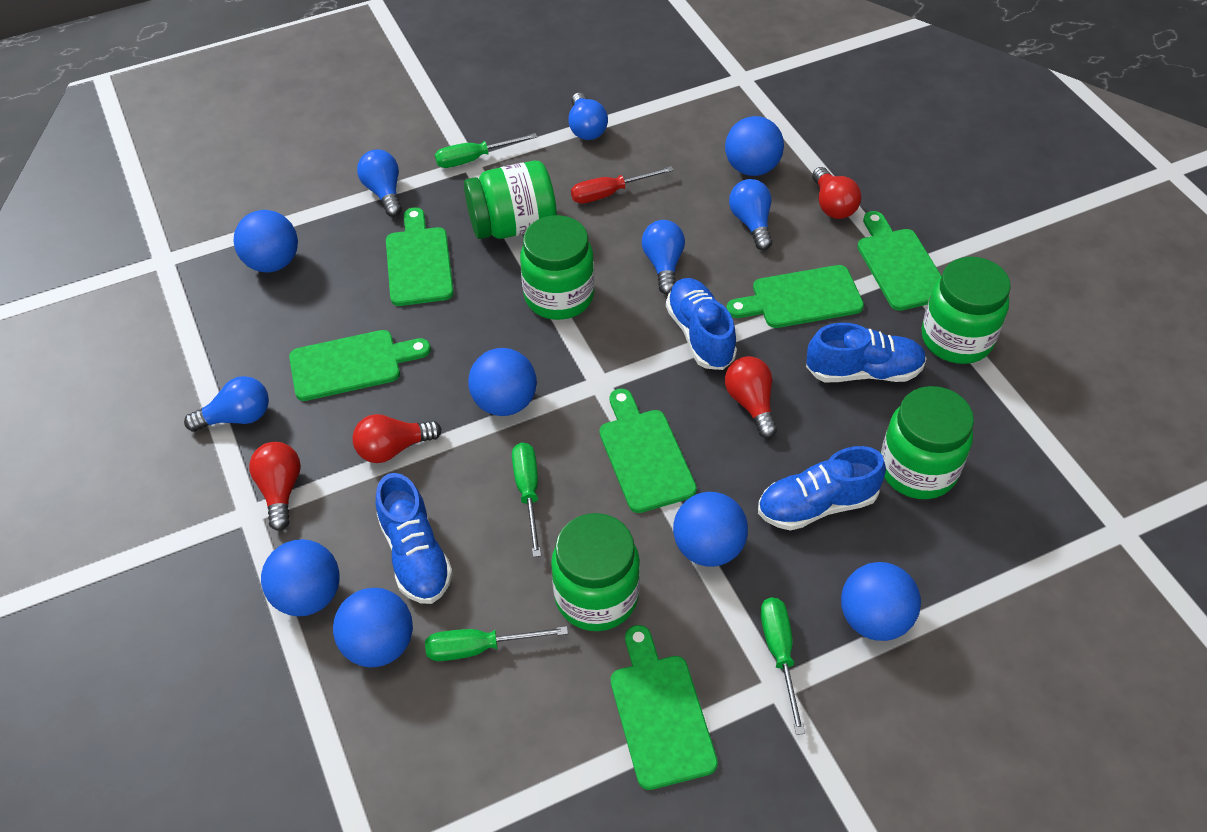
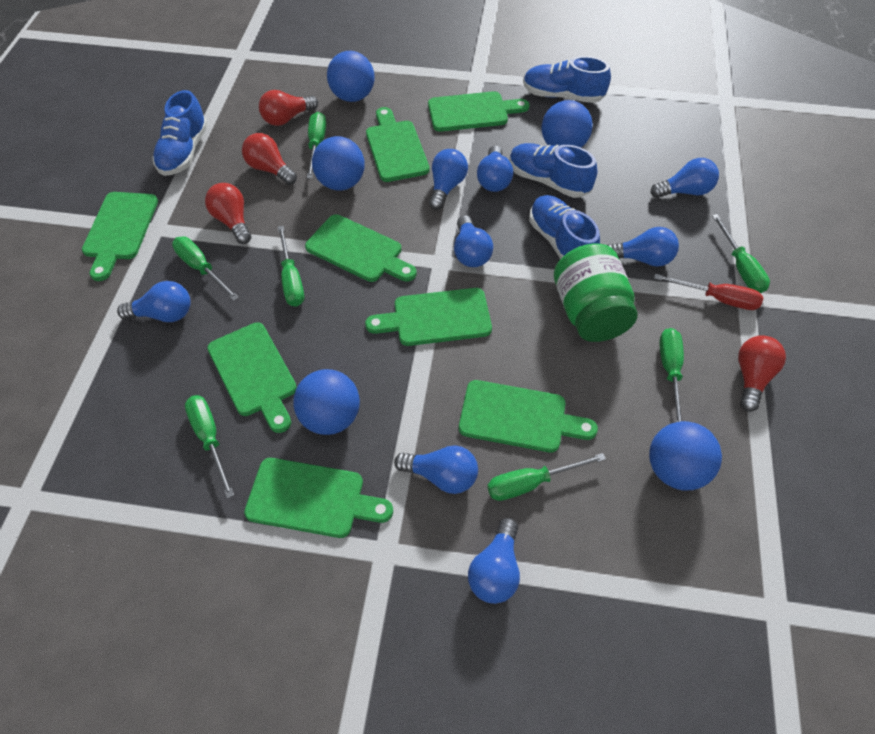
blue ball: [234,210,298,272] [261,539,340,616] [333,588,413,667] [468,348,537,416] [673,492,748,567] [725,116,784,176] [841,562,921,641] = 7 -> [294,369,360,435] [312,136,365,191] [327,51,375,102] [542,100,593,148] [649,421,722,490] = 5
blue light bulb: [184,376,269,432] [357,150,402,217] [568,93,608,140] [642,220,685,295] [729,179,772,250] = 5 -> [117,281,191,322] [394,445,478,494] [429,149,468,210] [454,215,493,267] [468,518,520,604] [477,146,513,192] [607,227,679,267] [651,158,719,198] = 8
green cutting board: [289,330,431,401] [386,207,454,306] [599,389,697,513] [611,625,718,790] [726,265,864,328] [857,211,941,311] = 6 -> [82,192,158,281] [207,322,297,433] [244,458,393,538] [305,214,417,282] [365,288,492,346] [366,107,430,182] [428,91,529,132] [459,380,598,453] = 8
green jar: [464,161,557,239] [520,215,595,320] [551,513,640,631] [881,386,974,499] [921,257,1011,364] = 5 -> [554,244,637,342] = 1
green screwdriver: [425,626,568,661] [435,133,537,168] [512,442,541,557] [760,597,805,735] = 4 -> [172,236,239,301] [185,395,234,499] [278,226,304,307] [307,112,326,179] [487,453,606,501] [659,328,684,422] [712,214,770,293] = 7

